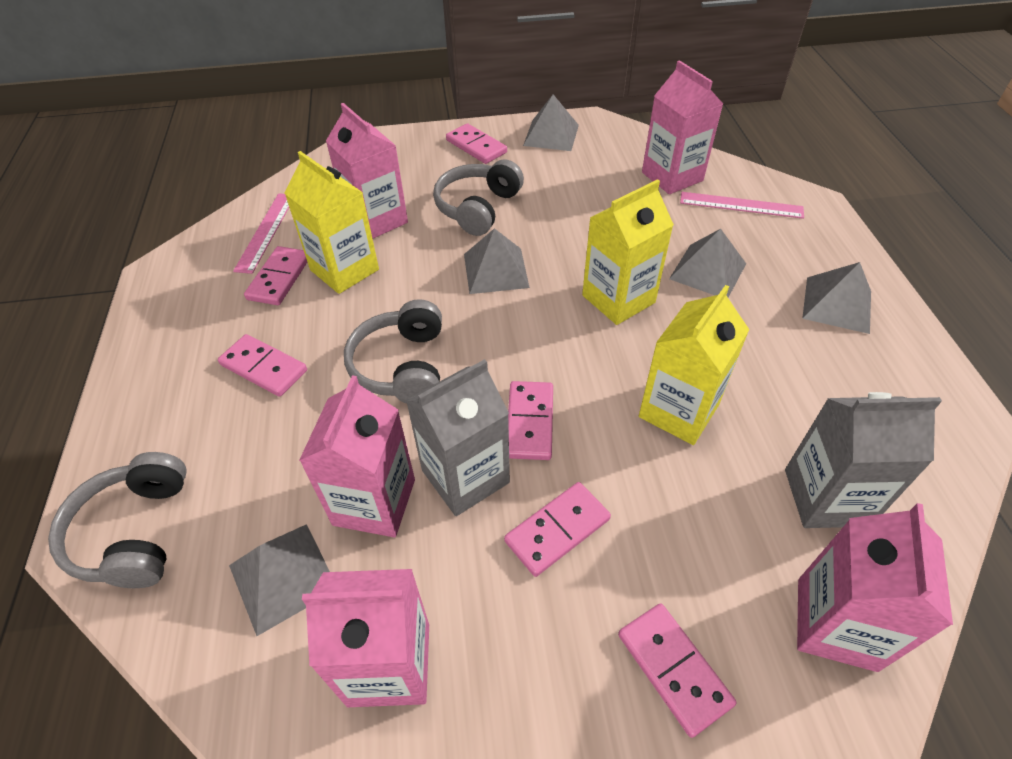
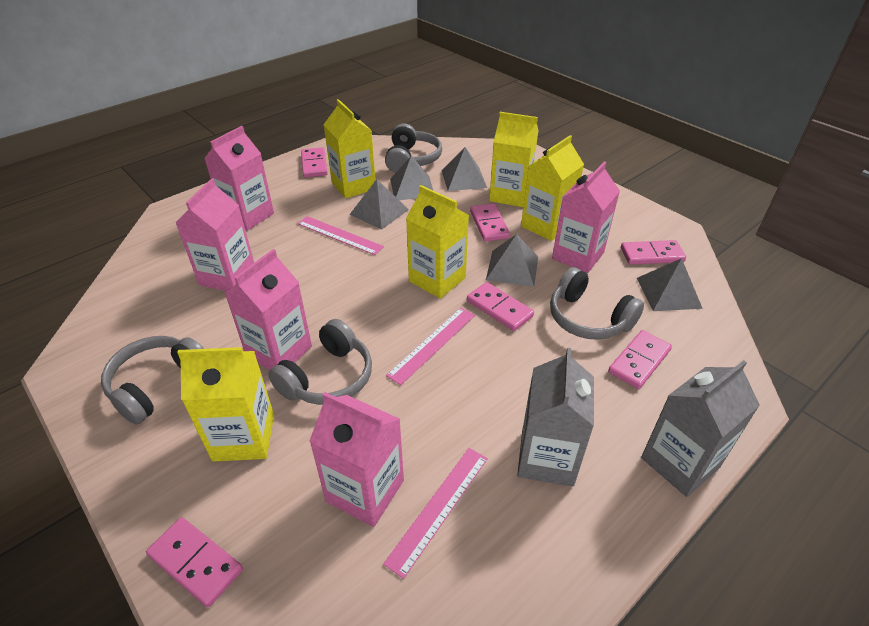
grey headphones: [48,452,186,588] [344,299,442,404] [433,159,524,236] = 3 -> [101,336,204,424] [268,319,372,405] [385,123,442,173] [550,267,644,340] = 4
pink ruler: [233,193,289,274] [680,192,804,219] = 2 -> [297,216,384,255] [383,448,488,579] [386,308,475,385] = 3
yellow carton: [285,151,379,294] [582,179,674,325] [639,285,749,445] = 3 -> [177,347,274,462] [323,99,376,198] [406,185,469,299] [489,112,538,207] [521,135,584,241] = 5

